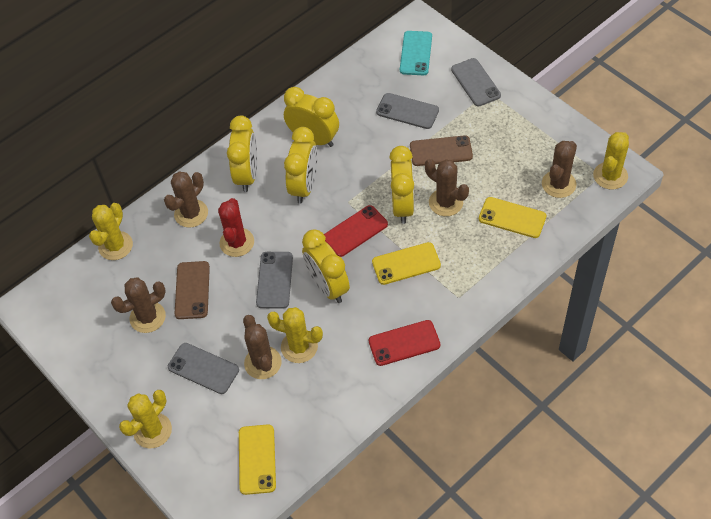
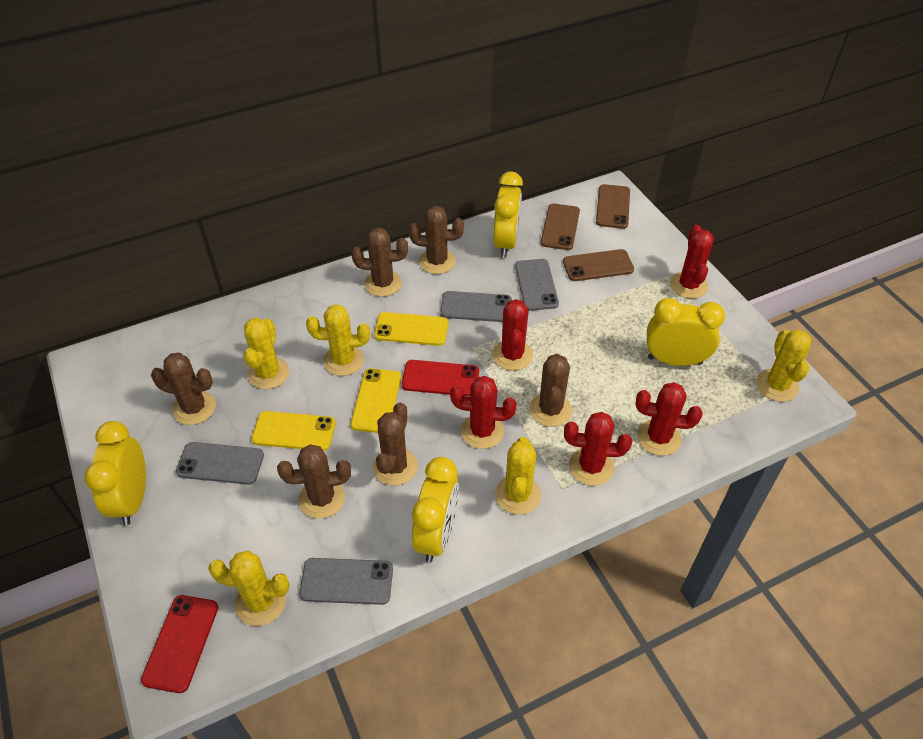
brown cactus: [111,277,166,333] [164,171,208,228] [243,315,281,379] [425,159,469,216] [542,141,577,198] = 5 -> [151,353,216,425] [277,444,351,519] [351,228,408,297] [373,402,418,486] [409,206,464,274] [529,354,572,427] = 6
brown phone: [174,261,210,319] [410,135,473,166] = 2 -> [541,203,580,250] [563,249,634,281] [596,184,630,229] = 3
red cactus: [218,198,254,257] = 1 -> [450,376,516,449] [492,299,533,371] [564,412,632,486] [636,382,702,456] [670,225,714,299] = 5
turquoise phone: [400,31,432,75] = 1 -> none = 0
yellow cactus: [89,203,133,260] [119,390,172,448] [267,307,323,363] [593,132,629,190] = 4 -> [208,551,290,626] [244,318,289,389] [306,304,370,376] [495,437,541,515] [756,330,811,402] = 5
yellow clock: [227,116,257,192] [284,87,339,147] [284,127,318,204] [302,230,350,303] [389,146,414,224] = 5 -> [84,421,146,525] [412,457,459,562] [493,171,523,258] [647,298,725,366] = 4

